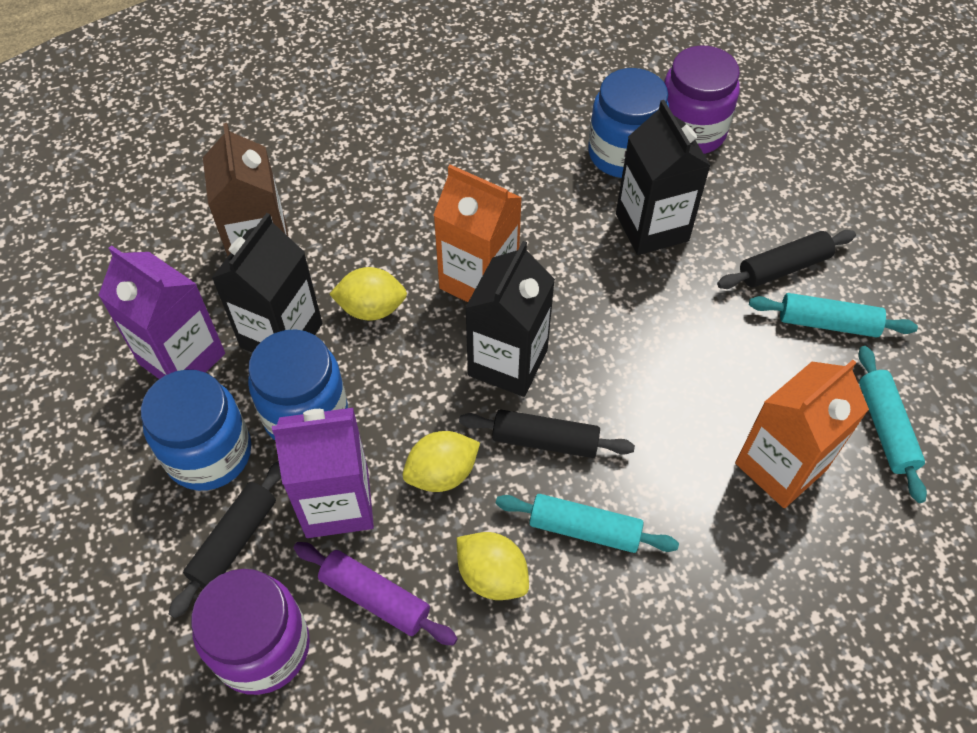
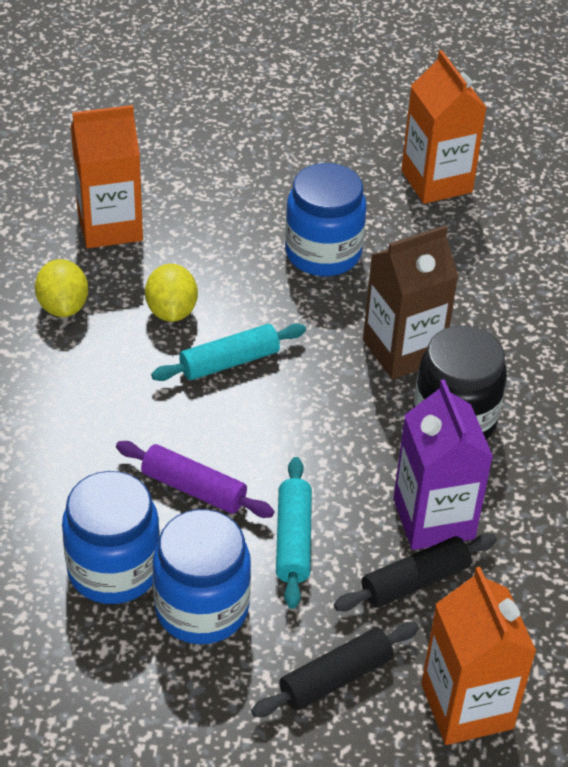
black carton: [212,213,322,353] [465,241,555,397] [616,100,711,255] = 3 -> none = 0
black jar: none = 0 -> [413,325,507,440] = 1
black rolling pin: [169,461,281,618] [459,409,635,458] [717,230,856,289] = 3 -> [251,622,419,717] [334,533,497,611] = 2
orange carton: [433,165,522,302] [735,360,869,508] = 2 -> [71,105,143,248] [401,50,487,204] [421,567,537,745] = 3
purple carton: [98,245,225,379] [272,408,374,538] = 2 -> [393,379,493,550] = 1
purple jar: [191,569,310,695] [664,46,740,154] = 2 -> none = 0
turquoise rolling pin: [496,494,679,553] [749,293,918,337] [858,346,927,503] = 3 -> [151,324,306,381] [276,457,312,609] = 2
yellow lemon: [329,267,407,321] [403,431,480,492] [457,532,529,600] = 3 -> [35,259,88,317] [145,264,198,322] = 2

